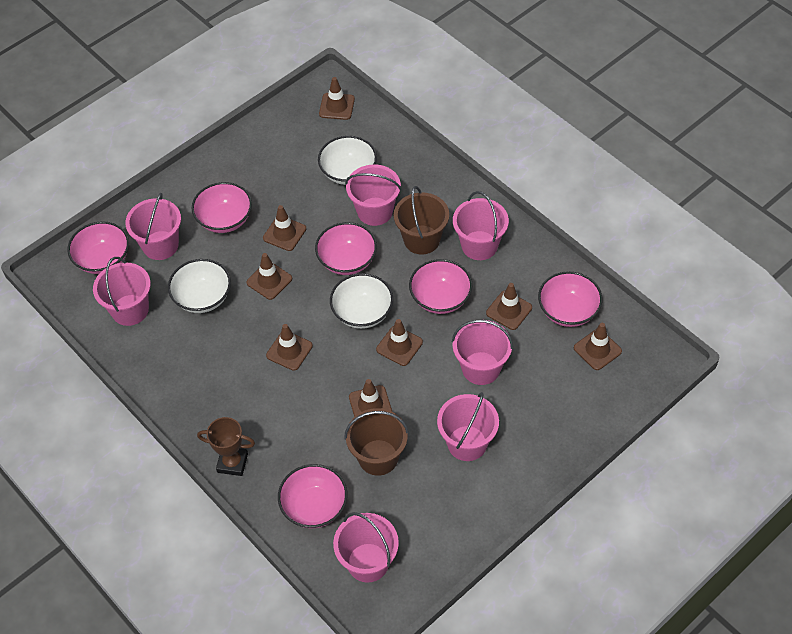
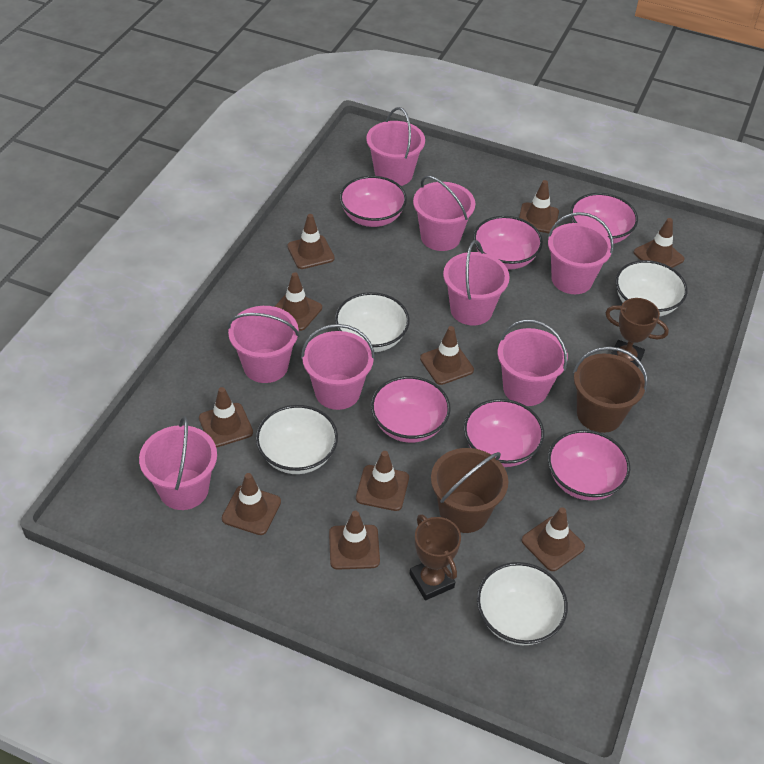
brown traffic cone: [246,253,292,300] [263,205,306,251] [266,324,313,371] [319,77,355,120] [349,379,392,417] [376,319,423,366] [486,283,532,330] [574,323,622,370] = 8 -> [199,387,253,448] [222,473,281,535] [274,272,322,331] [287,214,335,269] [329,511,380,570] [356,451,409,511] [420,326,474,385] [519,180,559,233] [522,507,585,571] [633,218,684,268] = 10
brown trophy: [197,417,255,476] = 1 -> [409,514,461,600] [605,298,669,367] = 2
pink bucket: [93,257,151,326] [125,193,181,260] [333,512,399,583] [345,165,402,226] [437,392,499,461] [452,320,513,385] [453,191,509,260] = 7 -> [139,416,217,510] [228,306,300,383] [301,324,375,410] [366,107,425,186] [413,175,475,251] [443,240,510,325] [498,319,568,406] [548,212,614,294] = 8
white bowl: [168,259,231,313] [318,136,377,185] [330,273,393,329] = 3 -> [256,405,338,474] [335,292,410,352] [477,562,568,645] [615,260,688,317] = 4

